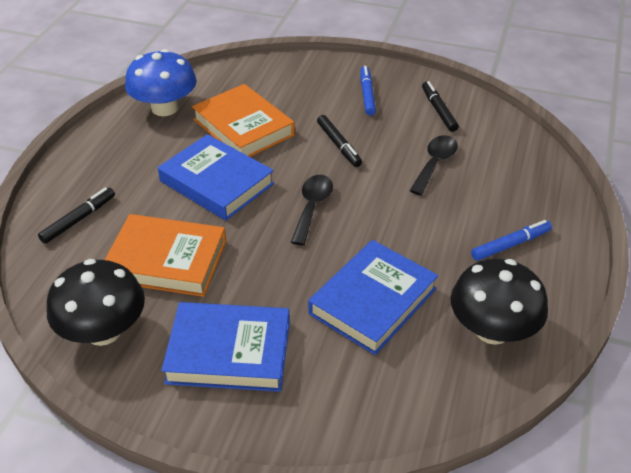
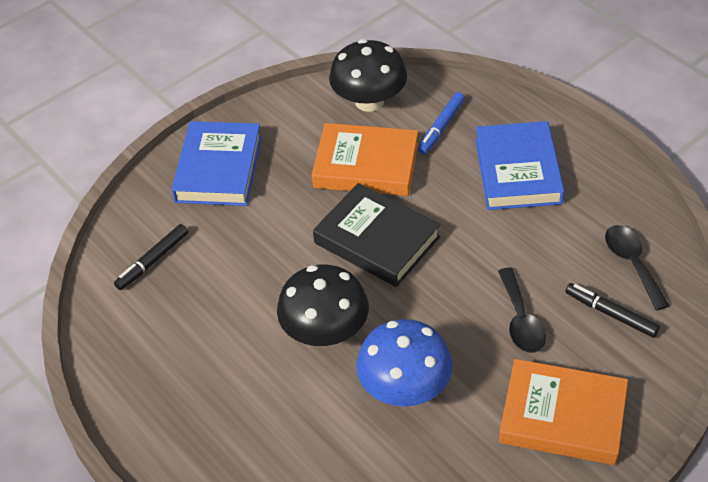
black book: none = 0 -> [313,183,440,287] = 1
black marker: [38,188,115,244] [317,115,362,167] [422,81,459,132] = 3 -> [114,224,188,290] [565,283,660,338] = 2
blue book: [158,134,274,220] [161,302,290,392] [308,240,438,355] = 3 -> [171,121,262,206] [475,121,565,210] = 2
blue marker: [361,66,376,116] [471,220,552,261] = 2 -> [418,92,465,155] = 1

